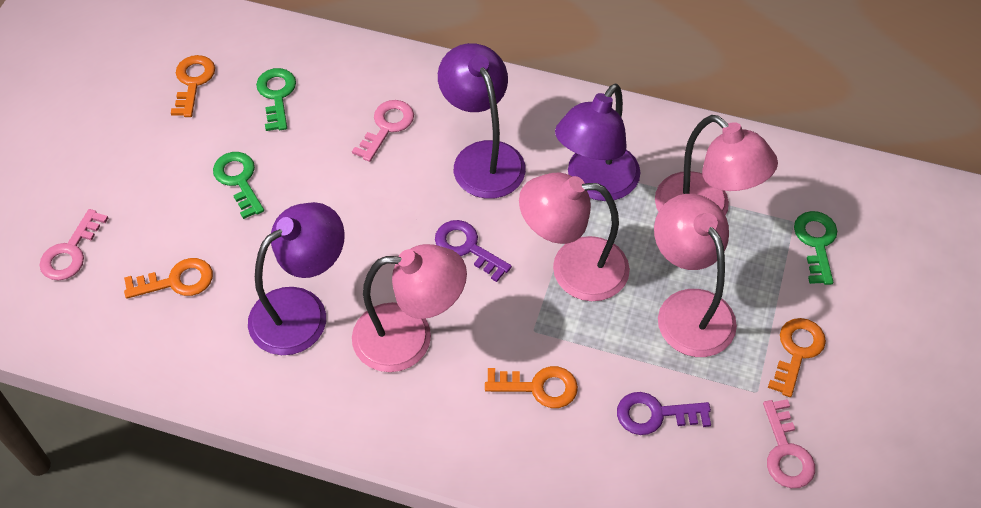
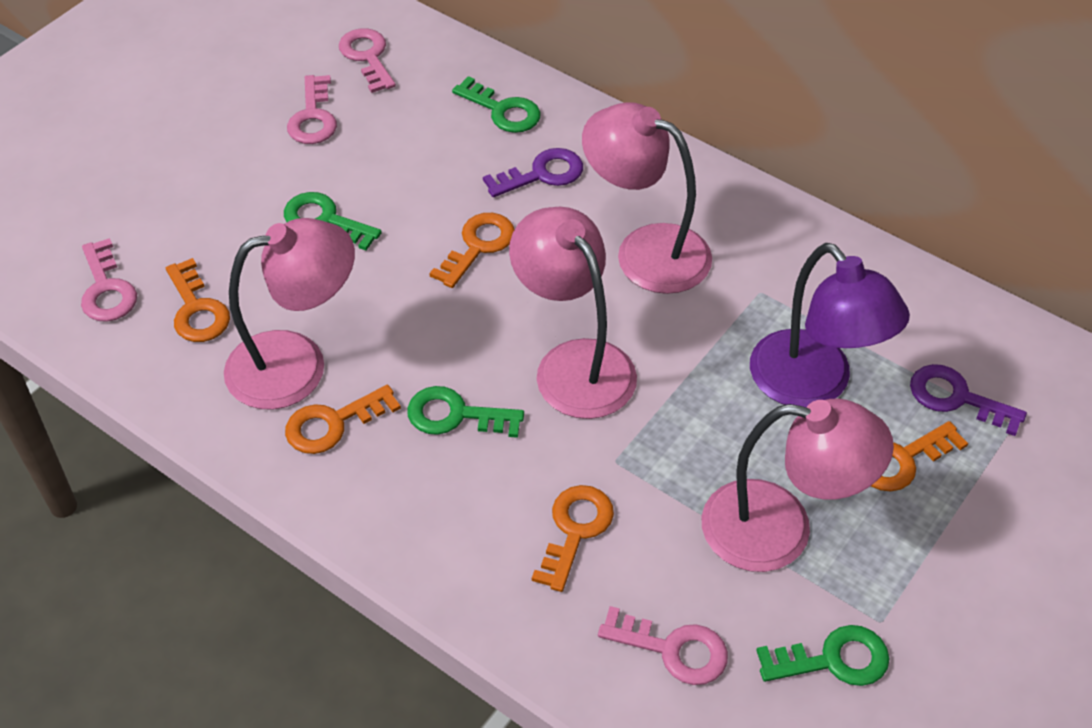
green key: [213,152,264,219] [256,68,296,131] [794,211,837,285] = 3 -> [284,192,382,250] [407,386,524,438] [452,76,541,133] [756,625,889,686] = 4
orange key: [124,258,213,299] [171,55,215,117] [485,366,578,408] [768,318,826,397] = 4 -> [166,258,230,342] [285,385,401,454] [429,213,515,288] [532,485,614,592] [871,421,968,492] = 5
pink key: [39,209,108,280] [352,100,414,162] [763,399,815,488] = 3 -> [81,238,137,322] [287,75,337,144] [339,28,396,93] [598,606,728,685] = 4
purple lamp: [248,202,345,355] [438,43,526,199] [555,84,640,201] = 3 -> [750,243,910,407] = 1

